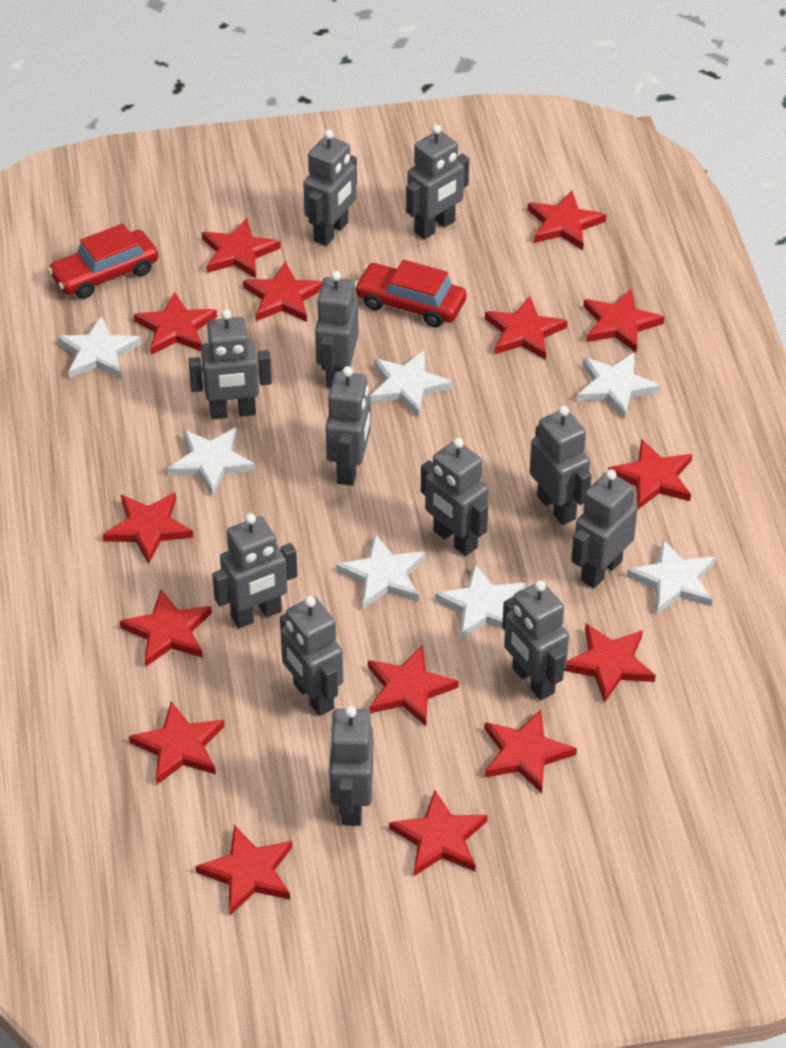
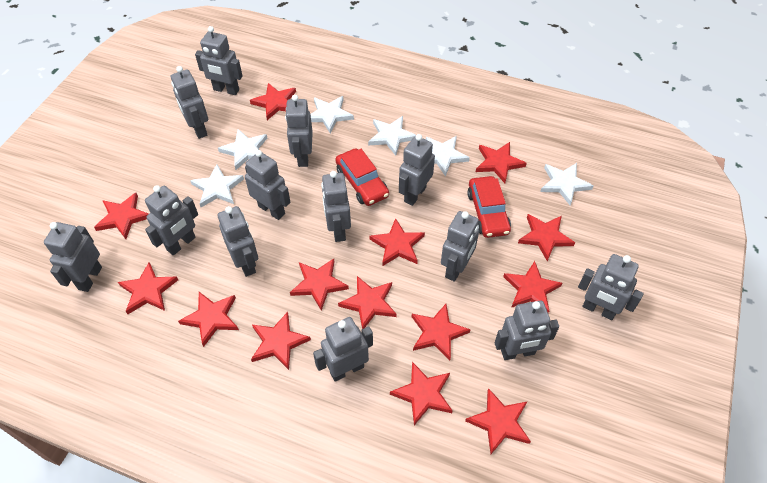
grey robot: [188,309,272,419] [212,513,297,628] [280,596,343,716] [303,129,357,246] [315,271,359,388] [326,366,371,486] [329,706,373,826] [406,124,469,239] [421,438,489,556] [502,580,569,700] [530,406,592,525] [571,469,638,588] = 12 -> [44,222,102,292] [145,185,198,255] [171,66,208,139] [195,26,243,95] [217,206,258,277] [245,150,290,220] [285,95,313,167] [313,317,373,381] [321,171,351,242] [399,134,435,206] [441,211,479,282] [495,301,559,360] [578,254,643,320] = 13
red star: [103,492,193,564] [120,589,212,667] [129,701,224,785] [134,292,217,355] [195,825,292,915] [202,218,281,278] [243,261,322,322] [368,646,459,726] [389,790,488,876] [484,709,577,794] [485,296,568,360] [528,191,606,250] [564,624,656,703] [583,289,664,353] [608,439,692,509] = 15 -> [94,193,149,239] [118,262,178,314] [178,292,239,347] [250,83,296,120] [251,312,311,370] [290,259,349,311] [338,276,397,329] [369,218,425,266] [390,362,453,425] [412,304,471,361] [465,388,531,454] [476,142,527,183] [503,261,562,313] [518,214,575,261] = 14
white star: [57,316,141,378] [167,427,256,497] [336,534,425,609] [370,351,453,417] [435,564,525,639] [577,352,661,419] [627,539,715,614] = 7 -> [190,164,244,207] [218,129,267,170] [310,96,354,133] [368,116,416,155] [426,136,470,177] [540,163,593,205] = 6

